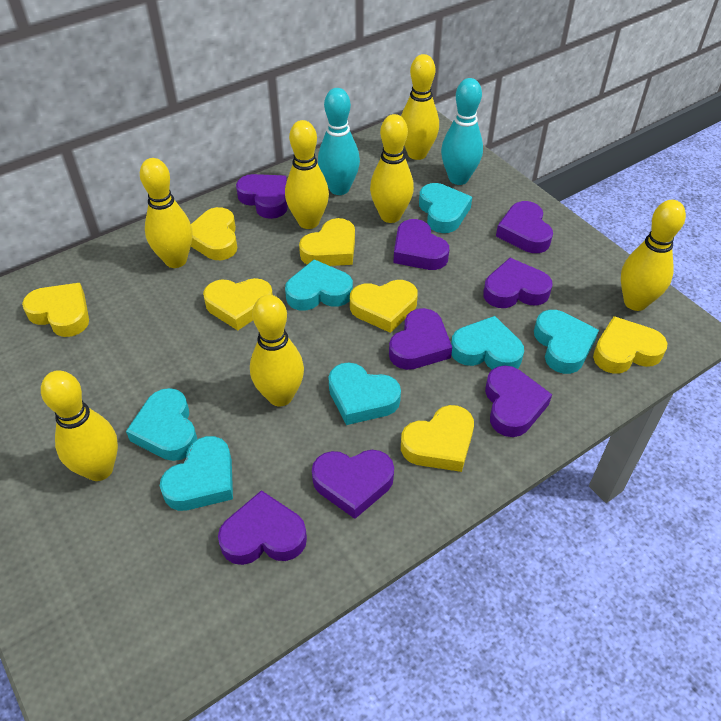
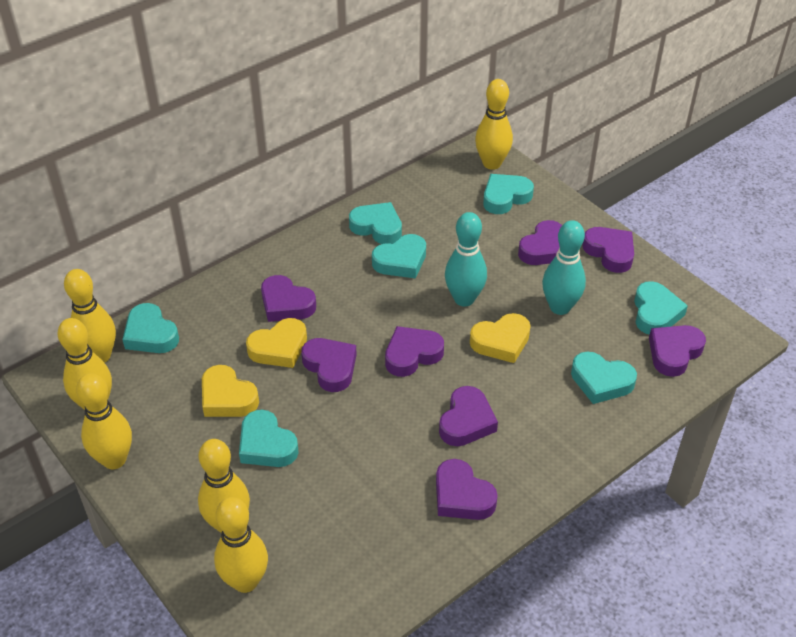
yellow bowling pin: [41,370,118,481] [140,158,193,268] [250,295,304,407] [285,120,329,229] [370,114,414,223] [401,54,439,160] [621,200,686,311] = 7 -> [57,318,112,410] [64,269,116,363] [76,373,132,469] [198,439,250,533] [214,497,268,593] [475,79,513,170] = 6
yellow heart: [22,283,89,337] [191,207,237,260] [203,278,273,330] [299,218,355,266] [350,280,418,333] [401,405,474,472] [593,316,667,374] = 7 -> [202,365,259,417] [246,318,307,368] [470,313,531,363] = 3

